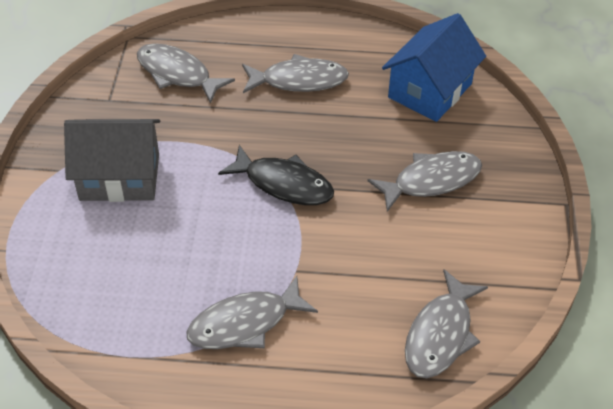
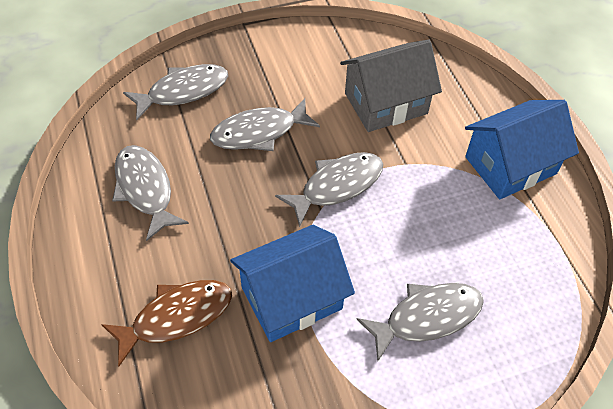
black fish: [218,145,334,205] = 1 -> none = 0
blue house: [382,13,486,122] = 1 -> [230,225,355,342] [465,100,579,199] = 2
brown fish: none = 0 -> [101,280,232,366] = 1

